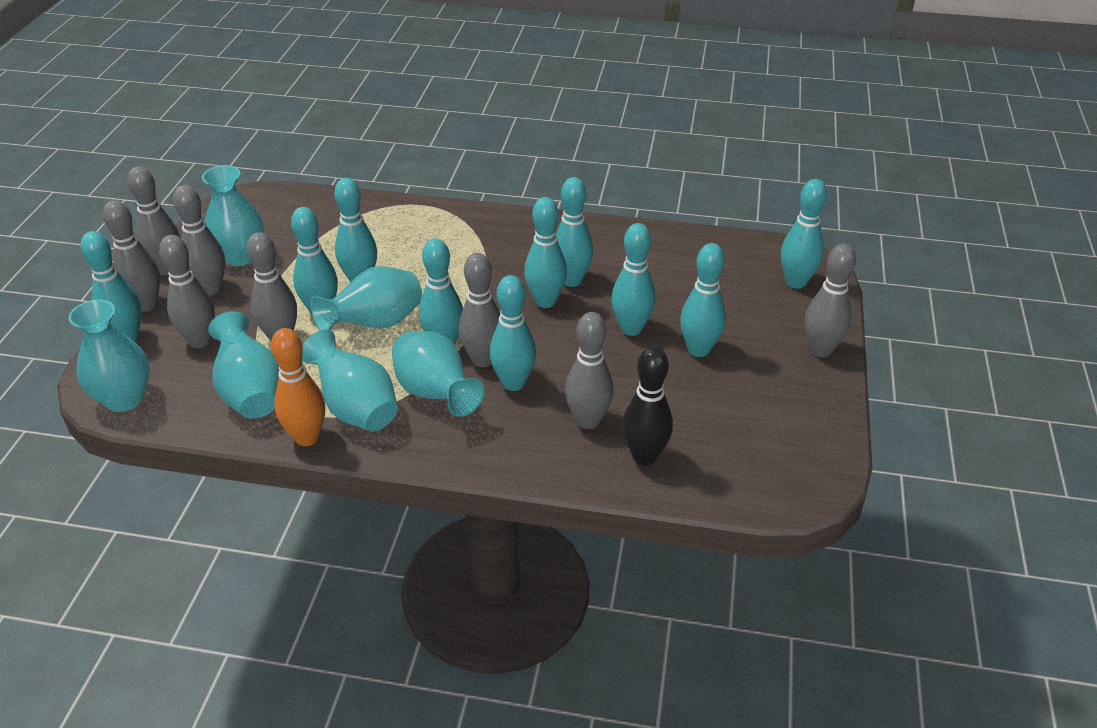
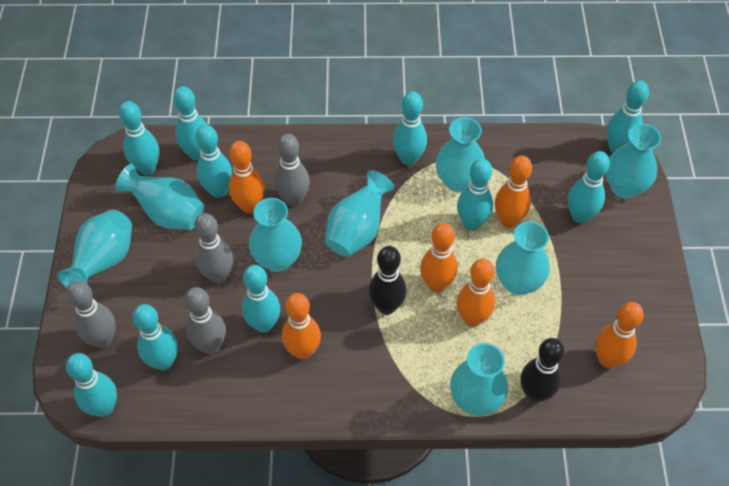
black bowling pin: [622,346,673,465] = 1 -> [369,246,407,315] [520,338,565,403] = 2
grey bowling pin: [103,200,160,312] [128,166,180,275] [159,235,215,348] [173,185,225,295] [247,232,297,341] [458,253,501,367] [565,312,614,429] [805,243,856,357] = 8 -> [67,281,116,348] [185,287,226,354] [194,213,233,283] [274,134,310,207] = 4
orange bowling pin: [271,328,325,446] = 1 -> [229,141,265,214] [282,293,321,360] [420,223,458,292] [457,259,495,327] [495,156,532,228] [595,302,644,368] = 6
turquoise vase: [69,299,150,412] [202,165,264,266] [208,311,279,419] [302,330,398,432] [311,266,422,331] [392,331,485,417] = 6 -> [57,210,132,288] [115,164,205,230] [249,198,302,272] [325,170,394,257] [435,117,485,192] [450,343,508,416] [496,221,550,295] [606,124,661,199] = 8

